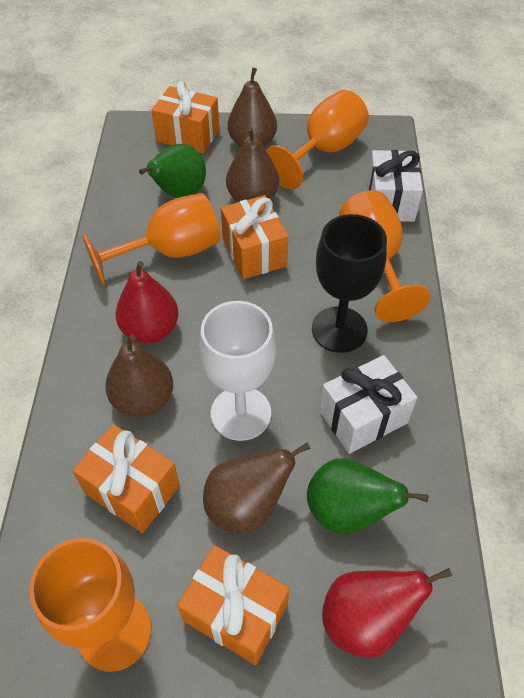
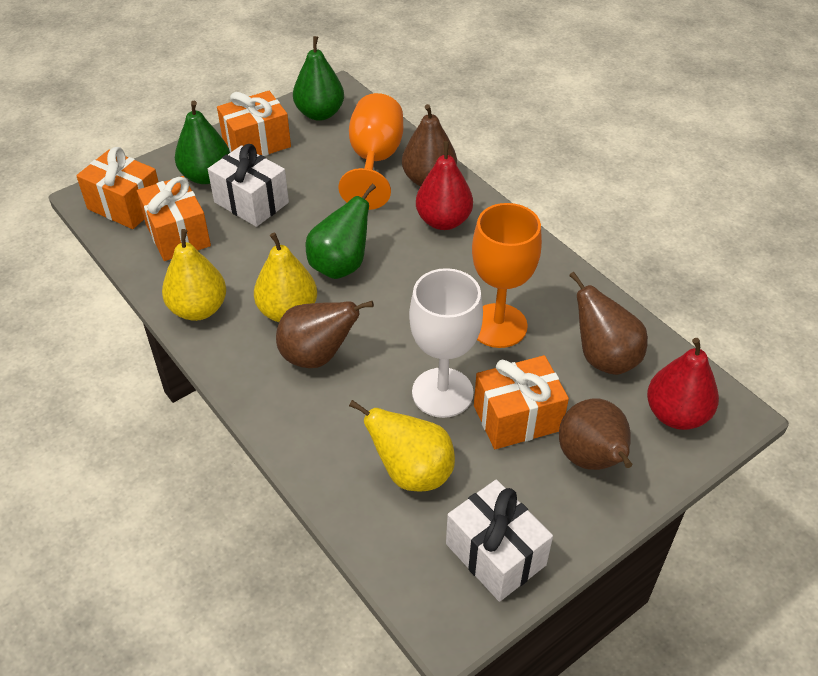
black goblet: [312,214,387,353] = 1 -> none = 0
green pear: [139,144,206,198] [307,458,429,534] = 2 -> [175,101,230,184] [293,36,344,121] [306,184,376,279] = 3
orange goblet: [29,538,151,672] [82,193,220,286] [266,90,369,190] [339,190,431,322] = 4 -> [338,93,403,210] [472,203,542,348] = 2
yellow pear: none = 0 -> [162,229,226,321] [254,233,317,322] [349,400,455,492] = 3

